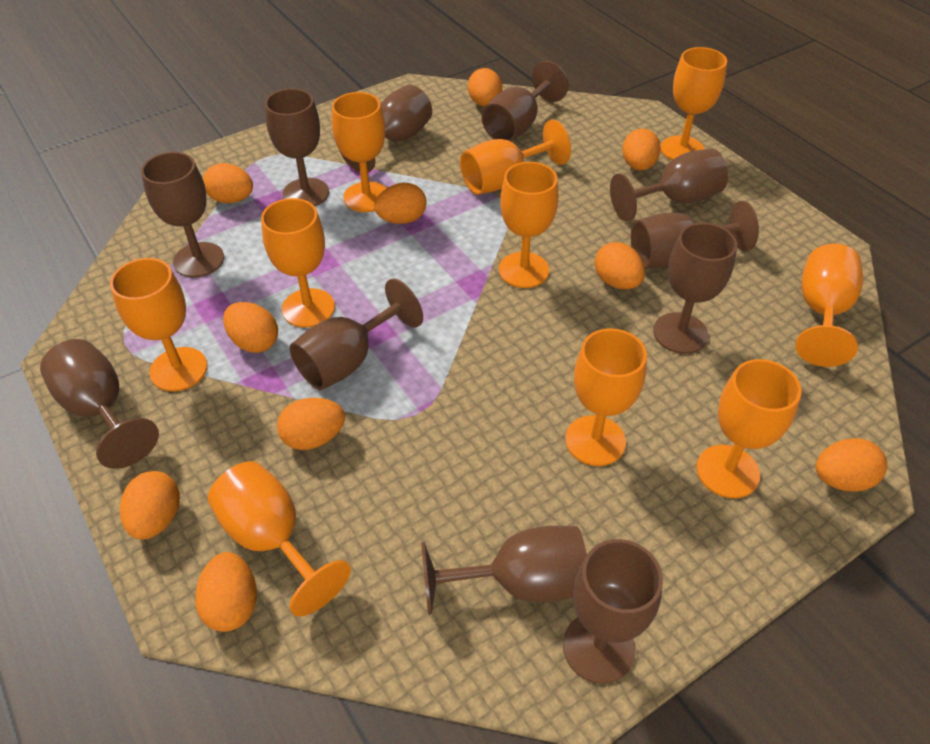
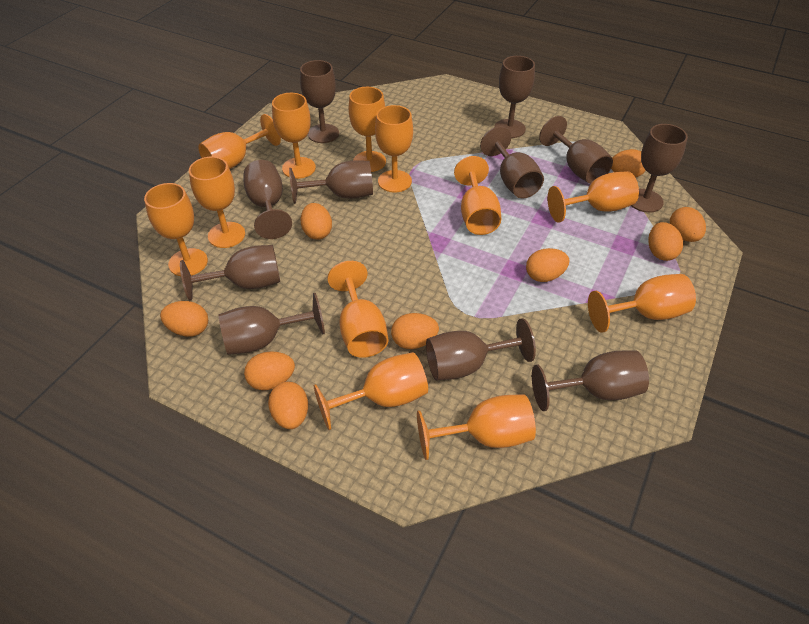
orange egg: [120,471,180,540] [195,552,257,632] [203,163,253,203] [223,302,278,353] [277,398,345,450] [374,183,427,224] [468,68,502,107] [594,242,645,289] [622,129,661,171] [816,438,887,492] = 10 -> [160,301,208,337] [244,351,295,390] [268,382,308,429] [301,203,332,240] [391,313,439,349] [526,248,569,282] [611,149,646,177] [648,222,683,261] [670,207,706,242] = 9
orange goblet: [110,258,207,391] [208,461,351,617] [261,198,335,328] [332,92,386,212] [460,119,571,195] [499,162,558,288] [565,328,647,466] [660,47,727,160] [696,359,802,498] [795,244,863,367] = 10 -> [144,183,208,276] [189,157,245,248] [198,114,281,169] [272,93,316,179] [314,352,428,430] [327,261,388,358] [349,87,386,172] [375,105,413,192] [417,394,536,460] [454,156,501,235] [547,171,639,222] [588,274,696,333] = 12

